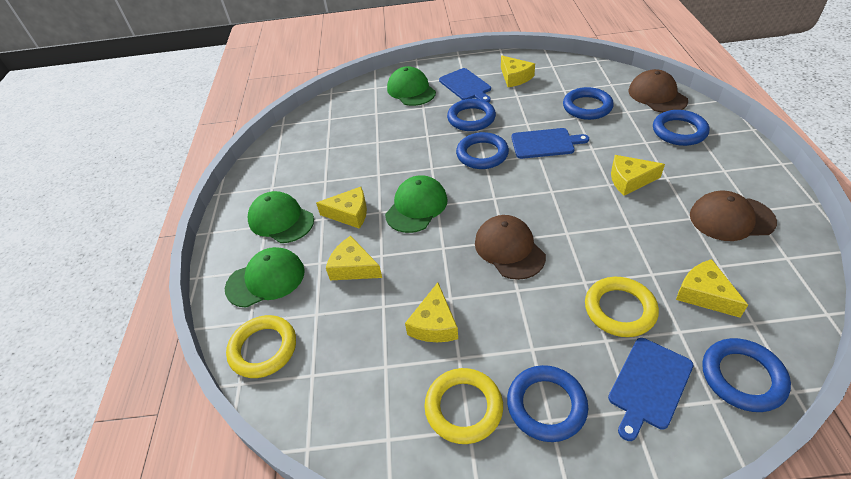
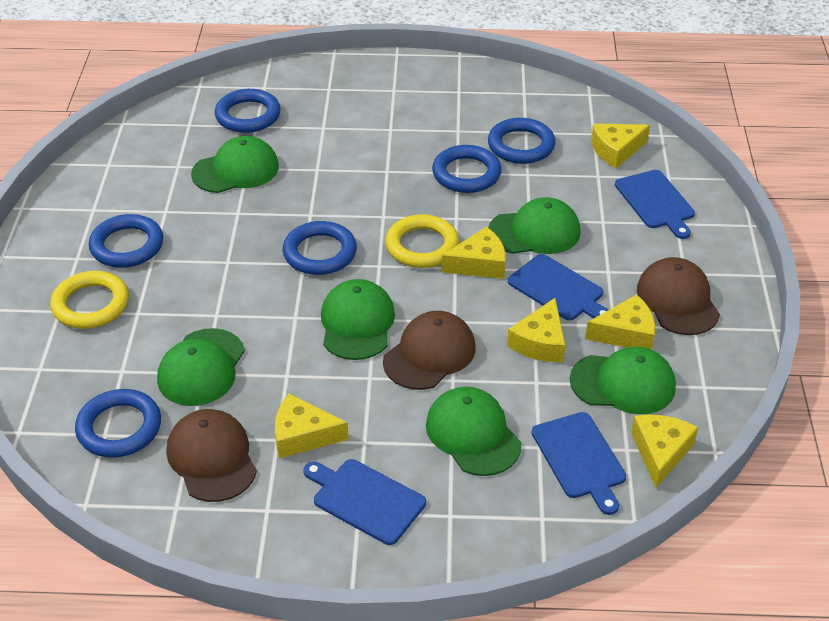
blue cutting board: [439,68,491,103] [512,128,589,159] [608,338,693,441] = 3 -> [303,459,426,545] [508,254,609,320] [532,412,626,515] [615,170,695,239] = 4
green cap: [225,247,305,308] [248,191,314,243] [385,175,448,233] [387,66,436,106] = 4 -> [157,328,245,406] [191,136,279,193] [321,279,395,360] [426,387,521,476] [488,197,581,254] [570,347,676,414] = 6
yellow ring: [226,315,296,378] [424,368,503,444] [585,277,659,337] = 3 -> [50,271,129,329] [385,214,459,268] = 2

